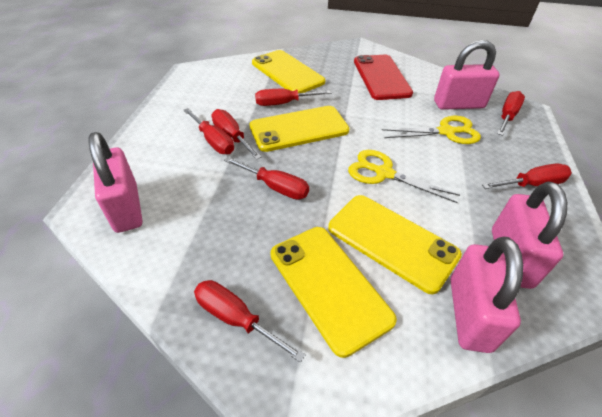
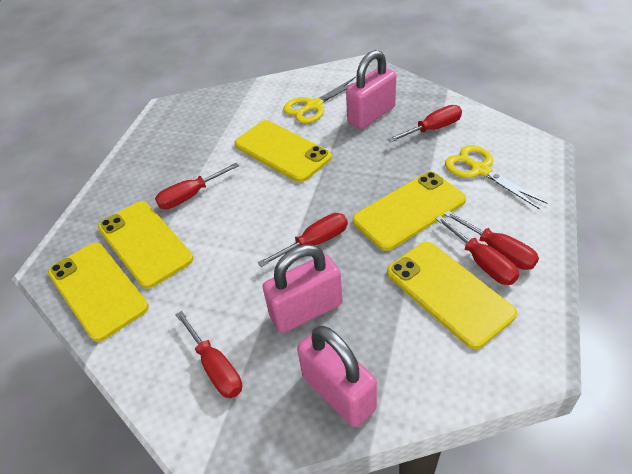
pink padlock: [88,132,143,233] [434,40,500,110] [451,237,523,353] [492,182,567,289] = 4 -> [263,244,342,333] [297,326,377,427] [346,50,396,129] = 3
red phone: [354,55,413,100] = 1 -> none = 0
red screwdriver: [183,108,234,154] [194,280,306,363] [212,109,261,160] [224,157,309,200] [255,89,332,106] [482,164,572,189] [497,91,525,136] = 7 -> [155,163,239,209] [176,311,242,398] [258,213,348,267] [388,105,462,142] [435,215,519,285] [444,211,539,270] = 6
yellow phone: [249,106,349,152] [252,50,325,93] [270,227,397,358] [328,195,462,294] = 4 -> [48,243,149,342] [98,201,193,289] [234,120,332,182] [353,172,466,251] [387,242,517,349] = 5

